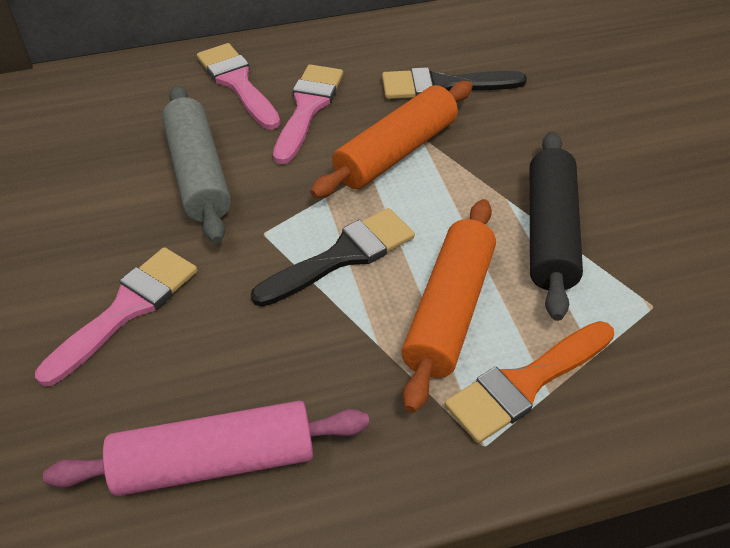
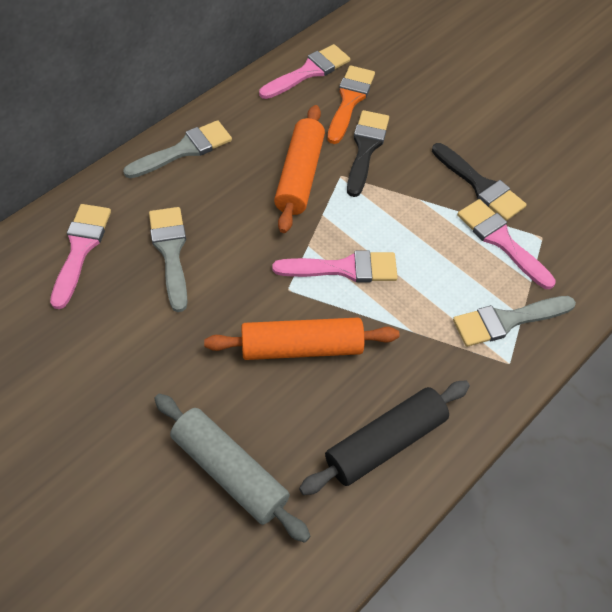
grey brush: none = 0 -> [123,120,232,178] [149,207,188,312] [453,296,576,347] = 3
pink brush: [35,247,197,386] [197,43,280,130] [273,64,343,164] = 3 -> [50,204,111,309] [259,44,350,99] [273,251,398,282] [457,199,556,289] = 4
pink rolling pin: [43,401,370,496] = 1 -> none = 0

